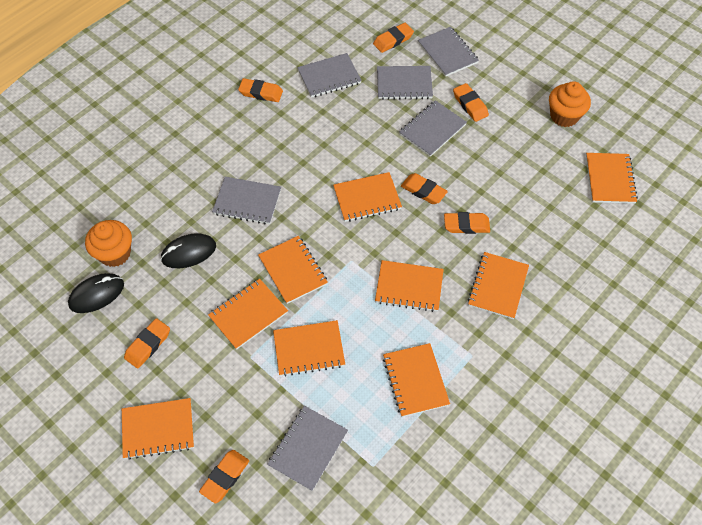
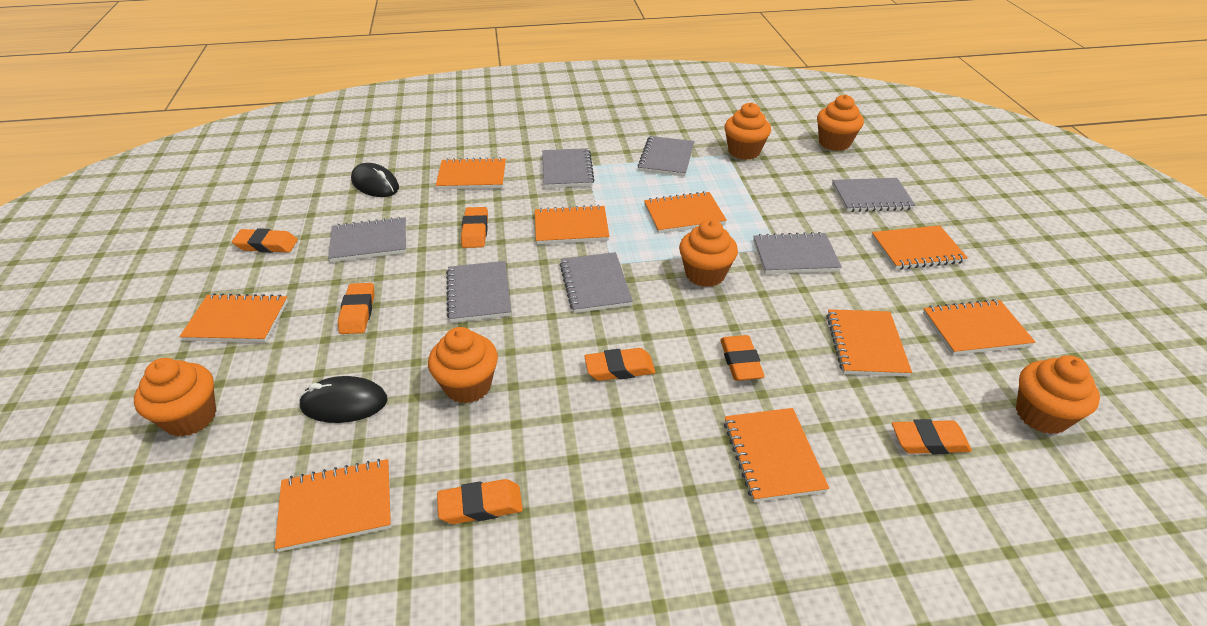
grey notebook: [212,177,281,224] [267,406,348,491] [297,53,362,98] [377,66,433,100] [399,100,467,157] [418,27,479,77] = 6 -> [328,217,406,262] [446,261,511,323] [542,148,594,188] [560,252,633,313] [637,136,694,177] [753,232,842,274] [832,178,916,212] = 7
orange cupcake: [85,220,132,267] [549,81,591,127] = 2 -> [134,358,216,437] [428,327,498,403] [679,219,738,287] [724,102,771,160] [817,95,864,151] [1016,355,1100,434] = 6

